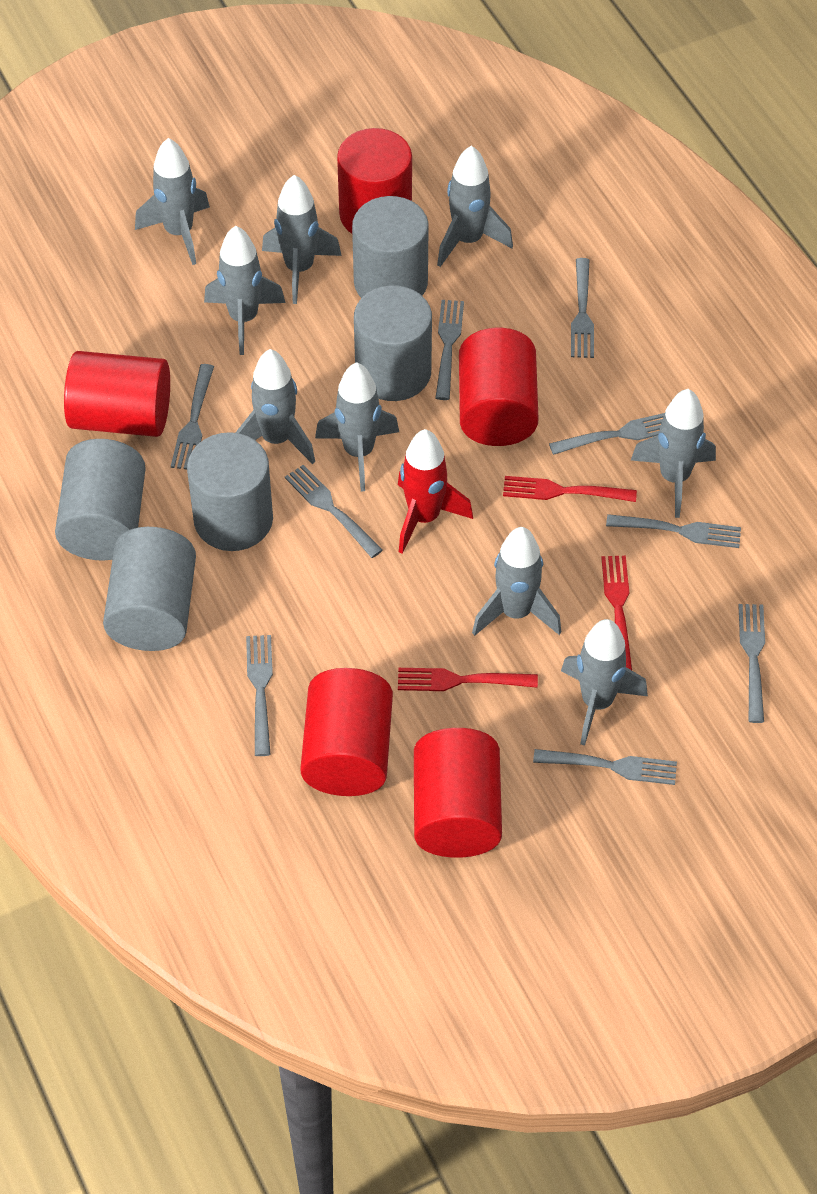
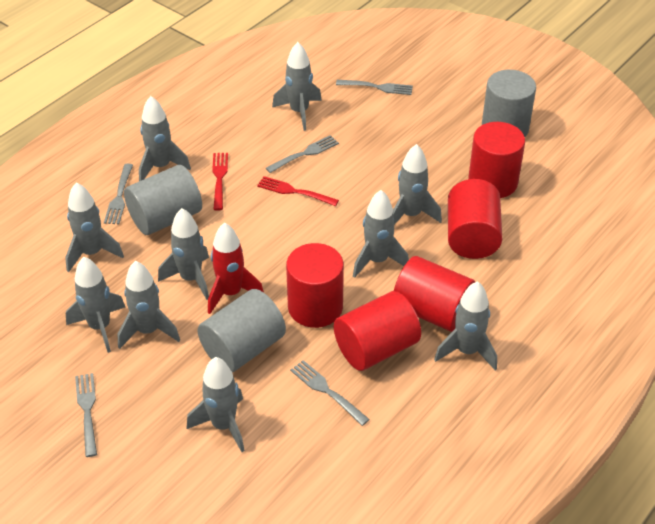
grey cylinder: [55,439,146,561] [103,527,196,651] [187,432,273,551] [352,196,429,298] [354,285,432,401] = 5 -> [124,165,202,235] [197,289,286,372] [482,70,536,137] = 3
grey fork: [171,364,214,470] [246,635,273,756] [285,465,383,558] [435,300,464,400] [533,749,677,785] [549,413,665,455] [571,258,594,358] [606,514,741,548] [738,604,765,723] = 9 -> [75,373,97,457] [104,164,133,224] [266,135,339,173] [290,360,370,426] [336,80,413,95] = 5
grey rocket: [135,138,210,265] [204,226,286,355] [235,349,315,464] [262,175,342,304] [315,362,399,492] [437,146,513,267] [472,527,561,636] [561,619,648,746] [631,389,716,518] = 9 -> [65,182,124,272] [66,257,125,353] [118,261,180,349] [139,96,191,181] [158,208,209,300] [187,357,245,452] [272,42,322,131] [353,190,409,278] [393,144,442,225] [434,281,497,371] = 10
red fork: [398,668,538,691] [503,476,637,502] [601,556,632,670] = 3 -> [212,153,228,210] [257,176,339,206] = 2

